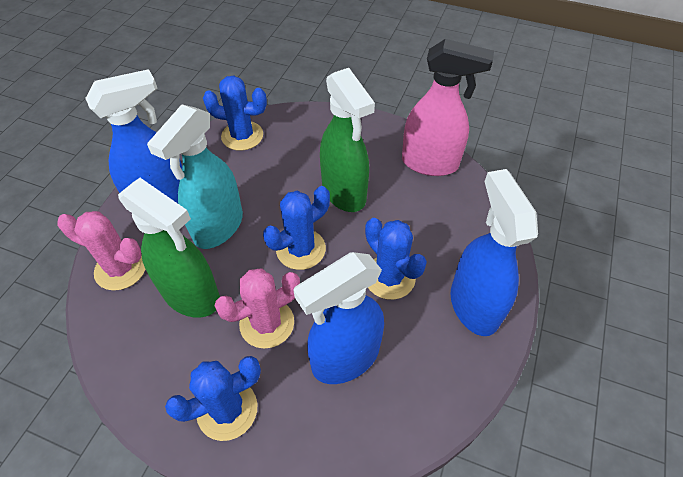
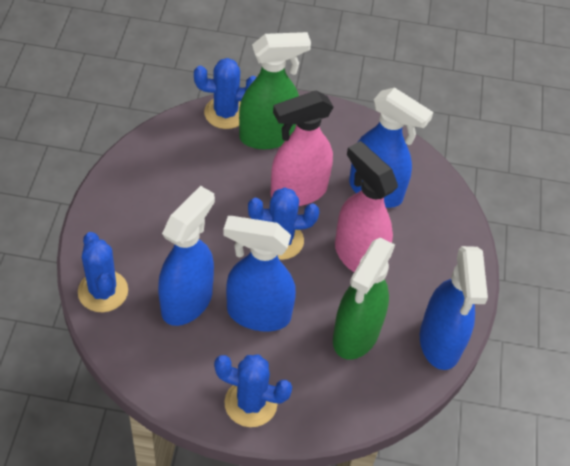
blue spray bottle: [85,69,182,203] [294,252,384,384] [451,169,538,336] = 3 -> [158,186,215,326] [223,216,296,332] [349,87,433,208] [420,246,488,370] = 4
pink cactus: [58,211,145,291] [215,269,300,349] = 2 -> none = 0
pink spray bottle: [402,39,494,176] = 1 -> [271,90,333,206] [335,141,398,272] = 2
turquoise spray bottle: [147,104,243,249] = 1 -> none = 0

